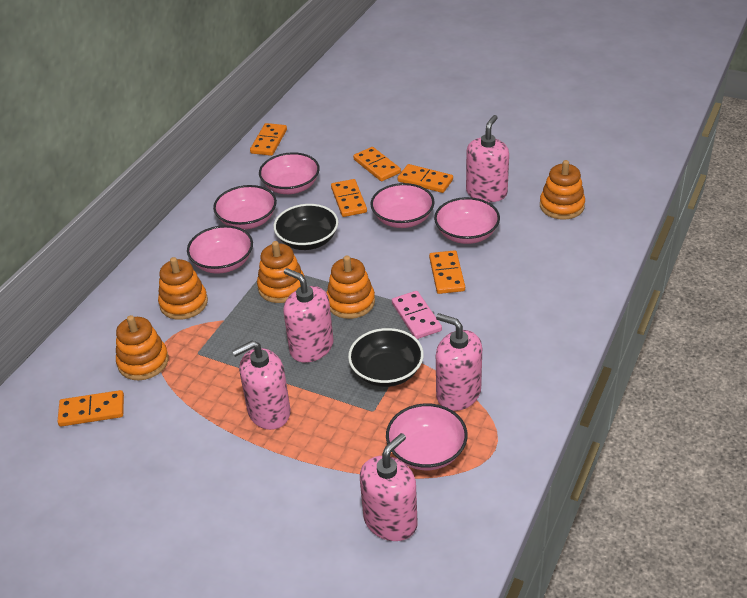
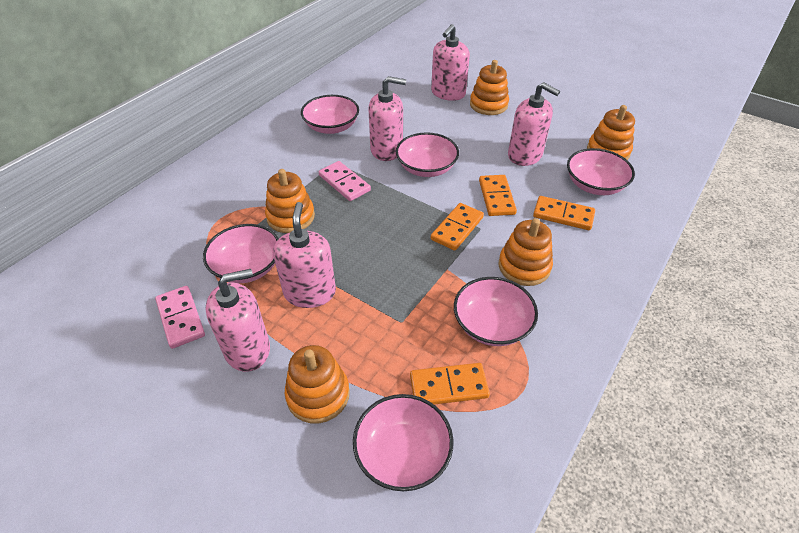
black bowl: [273,204,339,250] [348,328,424,387] = 2 -> none = 0
orange domino: [58,390,124,427] [250,123,287,156] [331,179,367,217] [353,147,401,181] [398,164,453,193] [429,250,465,294] = 6 -> [410,363,490,404] [431,203,484,251] [479,175,517,216] [533,196,595,230] = 4
pink domino: [392,291,442,339] = 1 -> [155,286,205,349] [319,161,371,201] = 2

